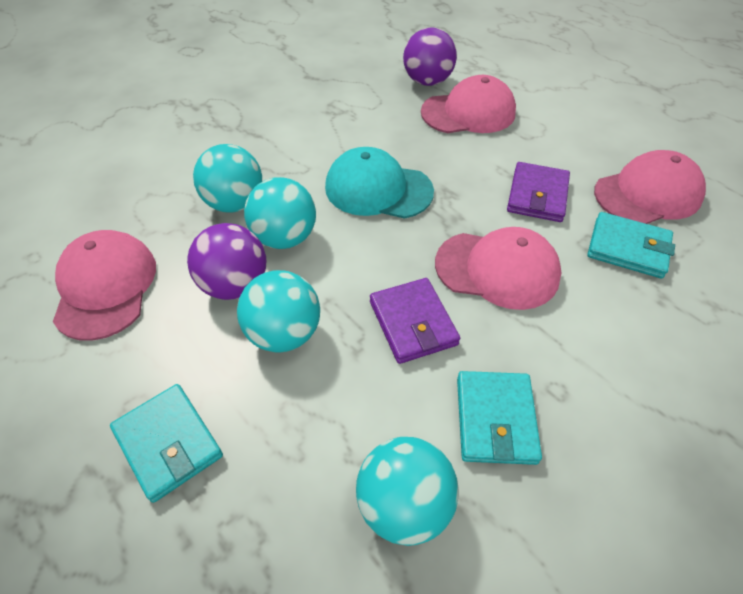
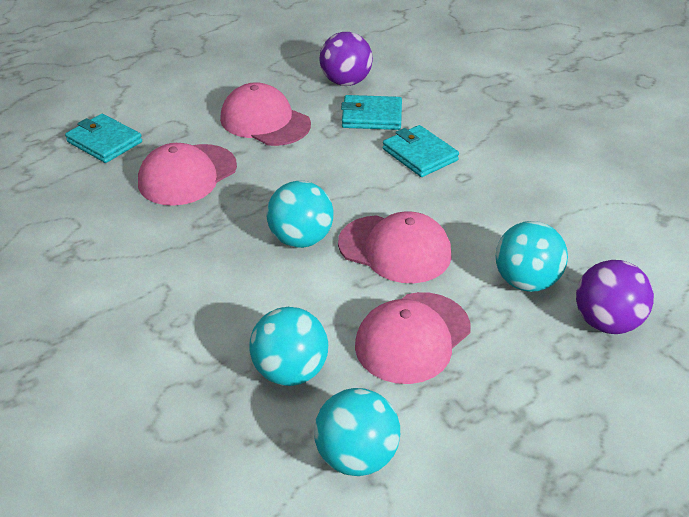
purple wallet: [370,278,460,364] [507,162,570,222] = 2 -> none = 0
turquoise cap: [325,147,434,219] = 1 -> none = 0

